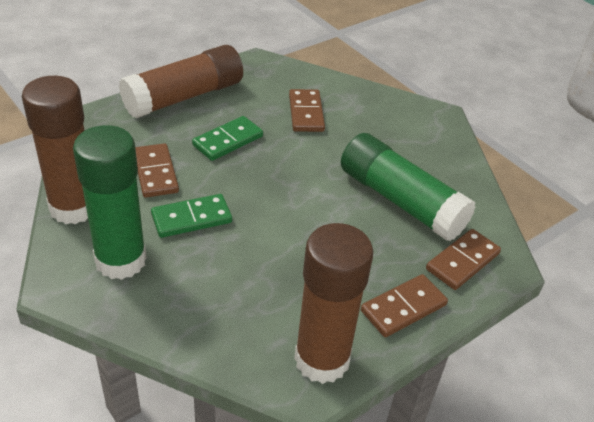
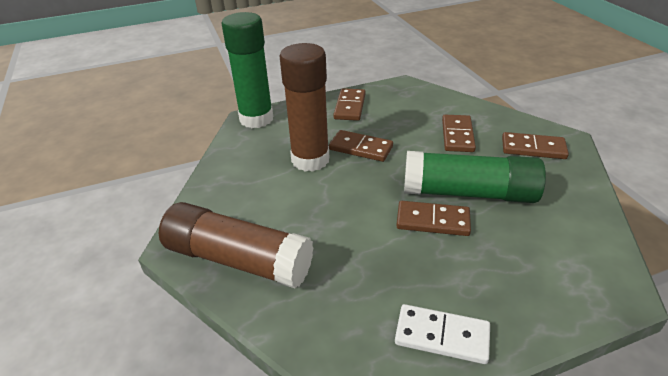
brown domino: [135,143,179,198] [289,89,325,132] [361,274,448,337] [426,229,501,290] = 4 -> [329,130,393,162] [333,88,365,121] [396,201,471,236] [442,115,476,152] [502,132,569,159] = 5
brown glue stick: [22,76,88,224] [119,45,243,118] [294,223,373,384] = 3 -> [159,202,314,288] [280,43,329,172] = 2
green domino: [151,194,232,238] [192,116,263,161] = 2 -> none = 0
white domino: none = 0 -> [395,304,490,364] = 1

